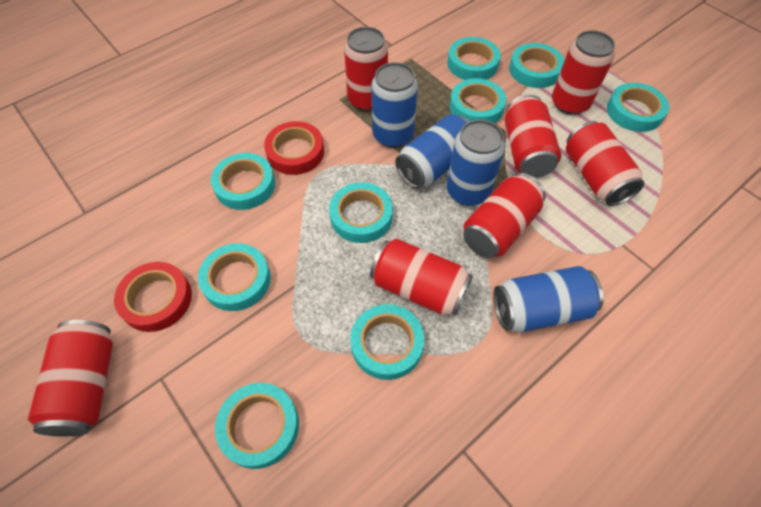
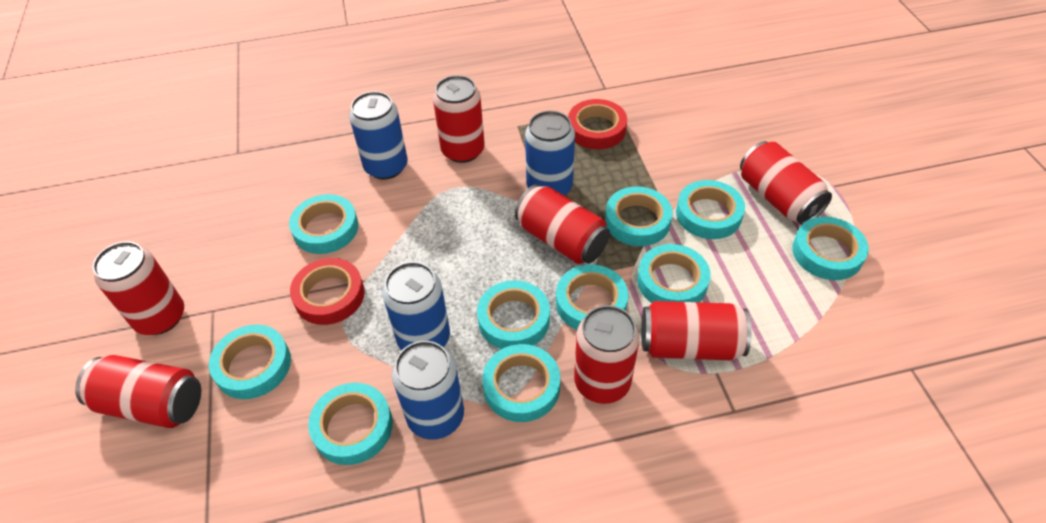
turquoise tape: [198,243,271,311] [211,153,275,210] [215,383,299,469] [329,182,393,243] [350,304,424,380] [447,37,501,80] [450,78,506,123] [509,43,565,88] [607,83,669,132] = 9 -> [209,325,291,399] [289,194,359,254] [308,383,393,465] [477,280,550,349] [482,344,560,422] [556,264,628,330] [605,186,672,246] [637,244,711,303] [676,180,745,239] [792,217,869,280] = 10

